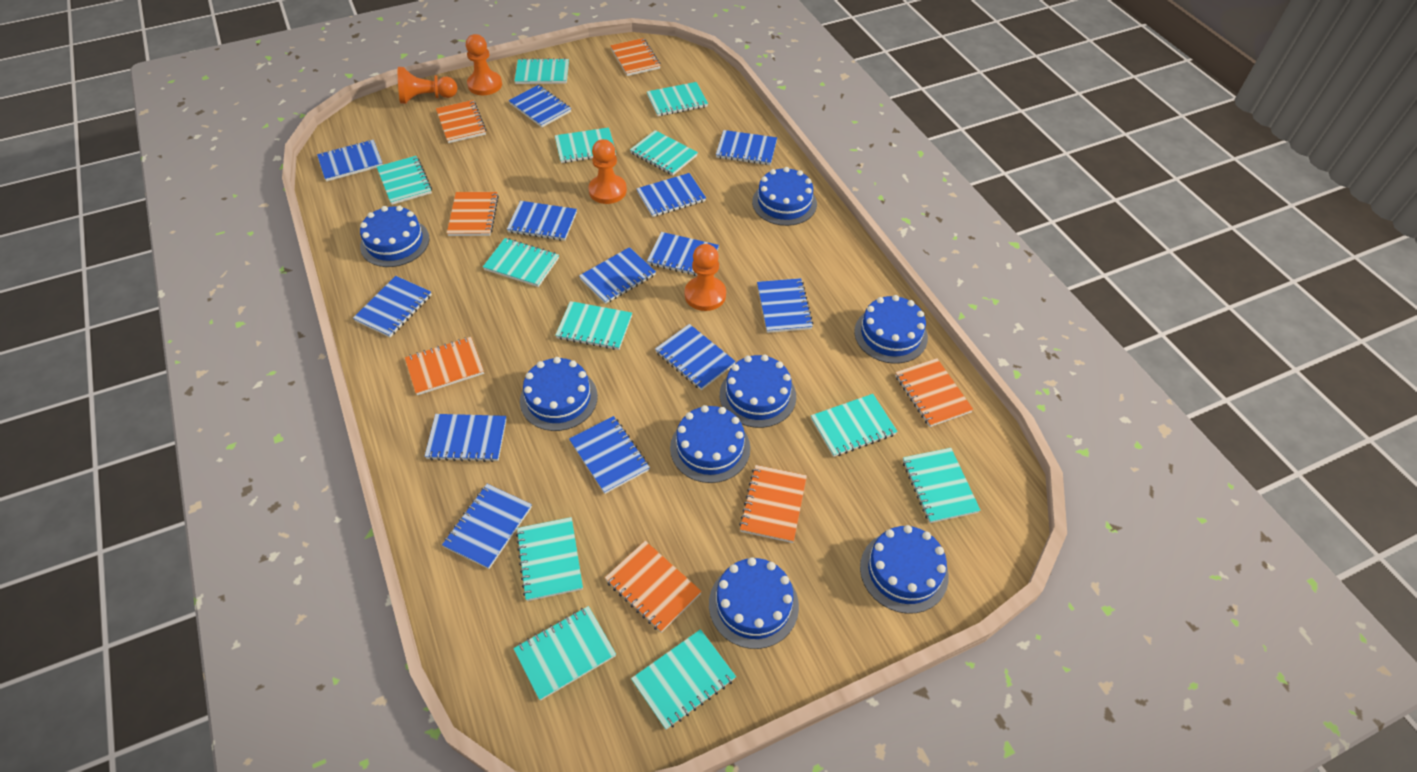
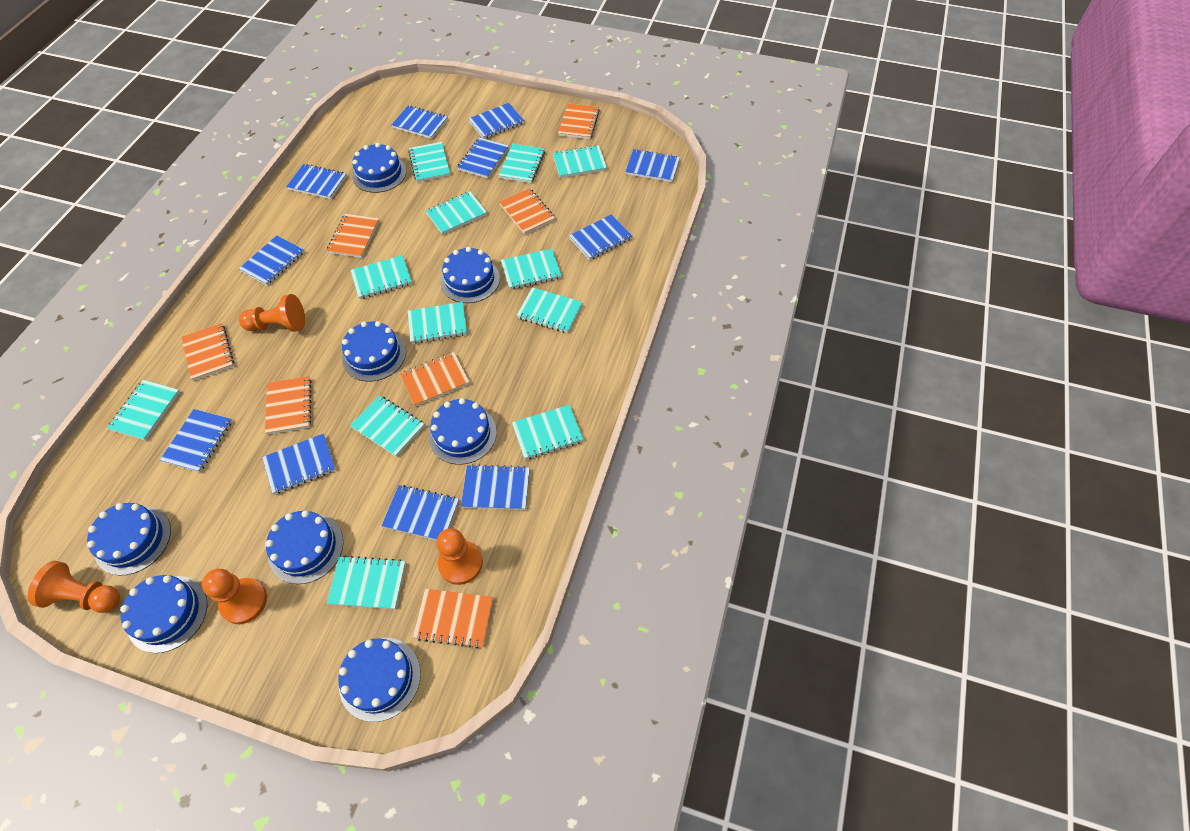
blue notebook: [317,140,383,181] [353,276,432,337] [424,414,507,462] [442,484,532,569] [507,201,577,241] [509,85,571,127] [569,416,650,494] [579,247,656,304] [636,173,706,217] [647,232,719,276] [655,324,736,390] [716,130,777,165] [757,278,813,333] = 13 -> [160,409,232,472] [239,235,304,286] [262,434,336,495] [286,164,347,199] [381,485,459,540] [391,105,448,139] [457,137,509,178] [461,464,530,510] [468,103,524,139] [569,214,632,260] [625,149,680,182] = 11

